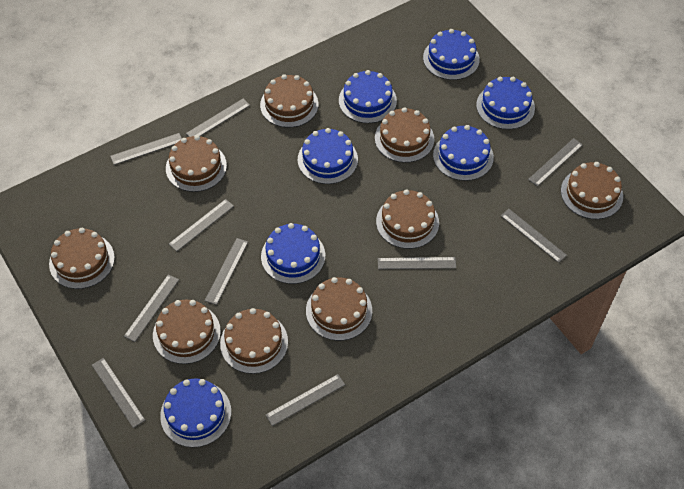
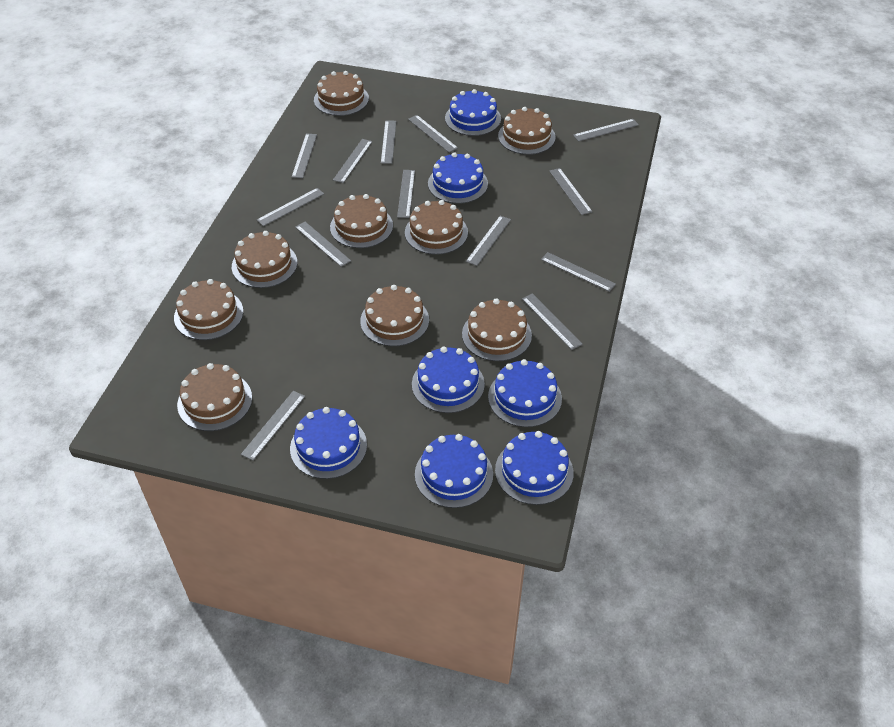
grey ruler: [92,358,145,428] [110,133,182,165] [124,274,179,342] [169,199,234,251] [186,98,250,137] [205,238,248,305] [266,374,345,426] [378,257,456,269] [501,209,567,263] [528,138,583,186] = 10 -> [241,391,305,461] [257,188,324,226] [292,133,317,178] [295,222,351,267] [333,139,373,183] [381,121,396,164] [397,170,415,218] [408,115,458,153] [466,216,511,266] [522,293,583,350] [541,252,616,292] [549,168,593,215] [573,119,639,142] = 13

